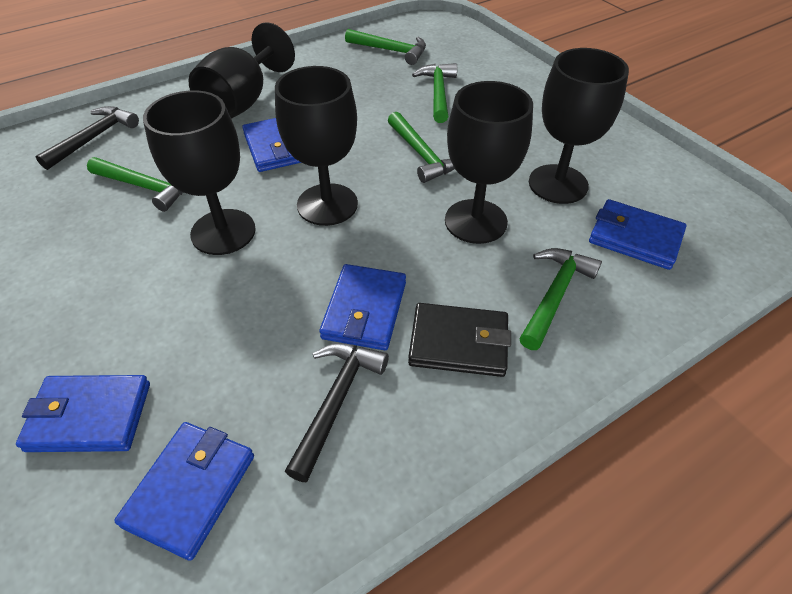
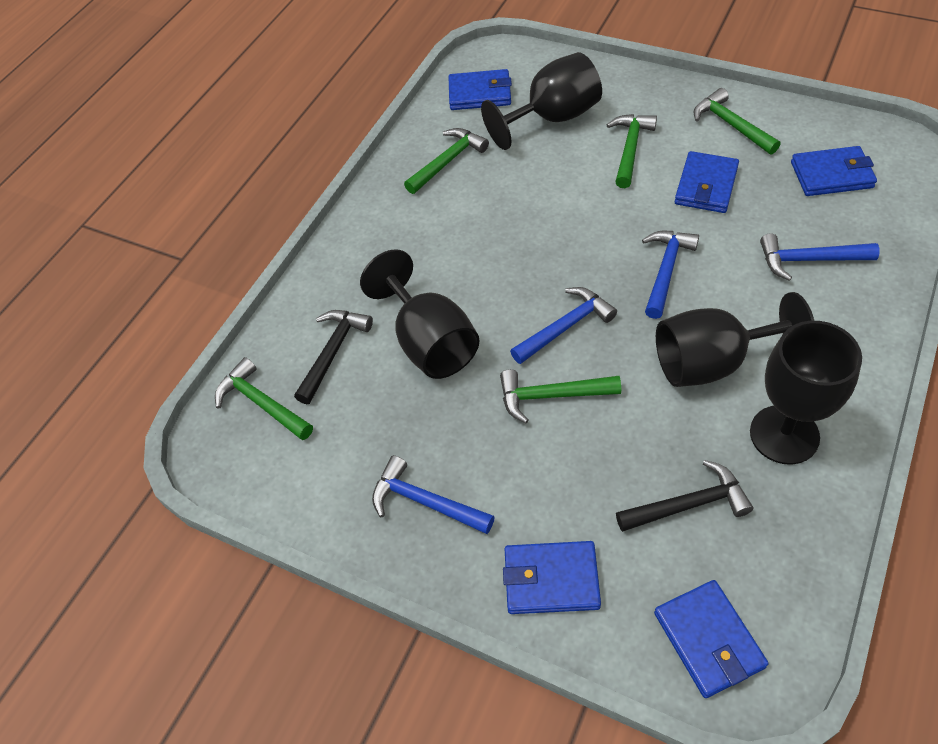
black goblet: [143,90,256,255] [188,22,295,119] [275,66,358,226] [445,81,533,244] [529,48,629,204] = 5 -> [360,249,480,379] [481,52,602,150] [656,292,814,387] [750,321,862,465] = 4
black wallet: [408,303,511,377] = 1 -> none = 0
blue hammer: none = 0 -> [372,455,495,534] [510,287,617,364] [642,231,699,319] [760,233,880,281] = 4

